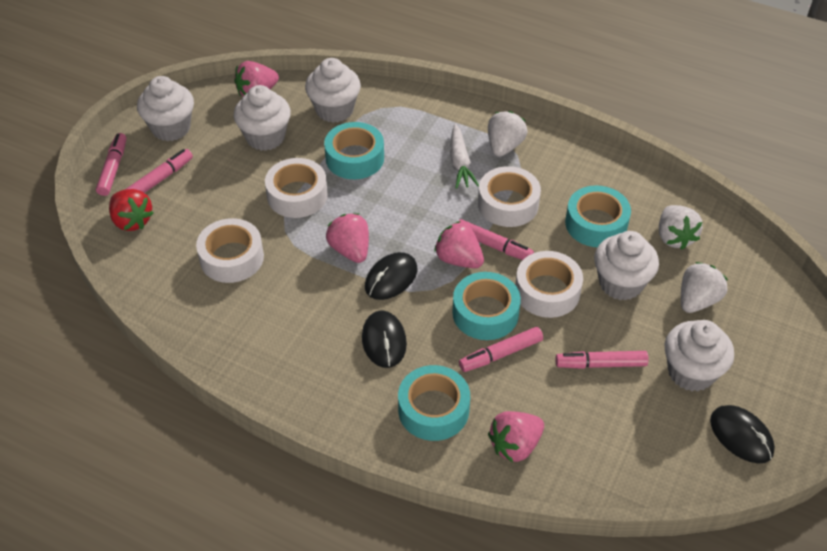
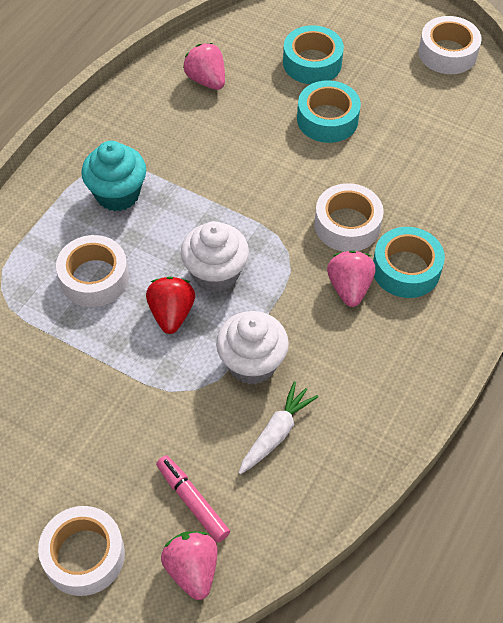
black mouse: [362,311,407,368] [365,252,417,300] [710,405,775,464] = 3 -> none = 0
pink marker: [96,133,126,196] [125,149,193,193] [458,219,534,260] [459,327,543,372] [555,351,649,369] = 5 -> [156,455,230,543] = 1
pink strawberry: [234,61,279,96] [326,213,369,263] [434,221,484,268] [488,411,544,462] = 4 -> [161,531,218,600] [183,43,225,90] [327,251,375,307] = 3
turquoise cupcake: none = 0 -> [81,141,146,211] = 1
turquoise tape: [324,122,384,179] [398,365,470,441] [452,272,521,340] [565,185,631,247] = 4 -> [283,25,344,84] [297,80,361,143] [373,227,445,298] = 3
white cupcake: [137,76,194,141] [234,85,291,151] [305,58,361,123] [594,231,659,301] [665,320,734,391] = 5 -> [181,221,249,293] [216,311,289,385] = 2
white strawberry: [488,111,527,157] [659,205,703,250] [681,262,728,313] = 3 -> none = 0

